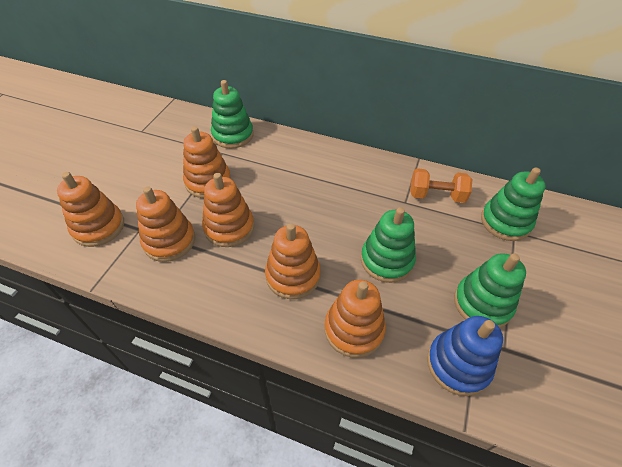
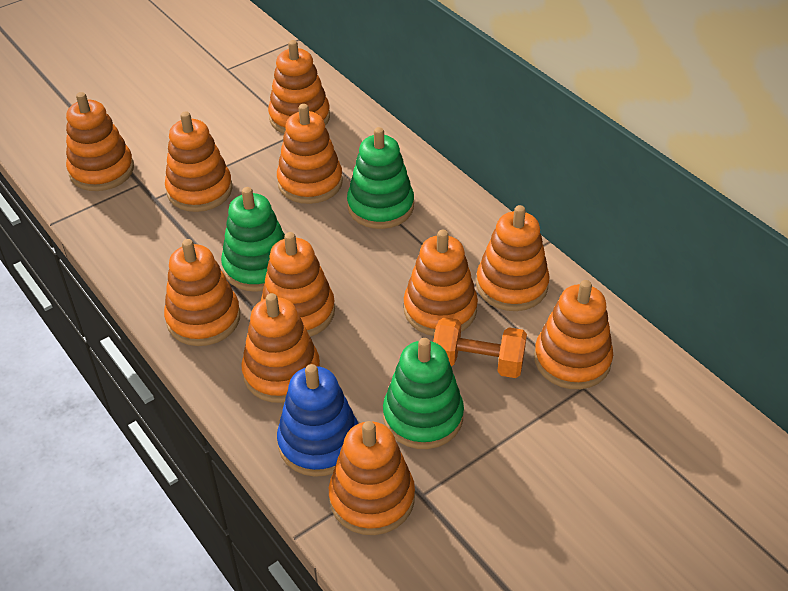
green stacking toy: [211,80,254,149] [361,207,416,283] [454,253,526,328] [481,167,545,241] = 4 -> [221,187,285,292] [347,127,414,229] [383,338,464,449] = 3
orange stacking toy: [57,172,124,247] [136,186,195,262] [183,126,231,198] [202,173,254,247] [265,223,321,299] [325,280,386,358] = 6 -> [66,92,134,191] [164,239,240,346] [165,111,232,212] [241,293,320,403] [261,232,335,337] [268,40,330,134] [277,104,343,204] [329,421,415,535] [404,230,478,336] [476,205,550,311] [534,280,613,389] = 11

